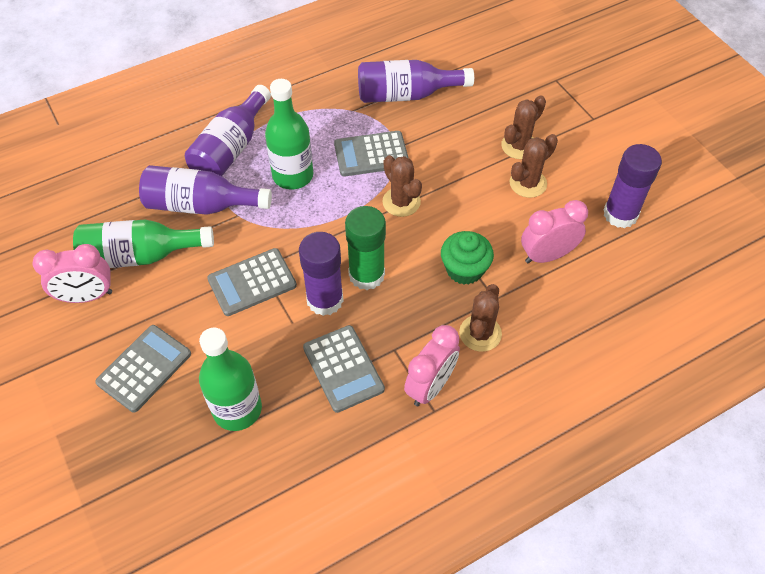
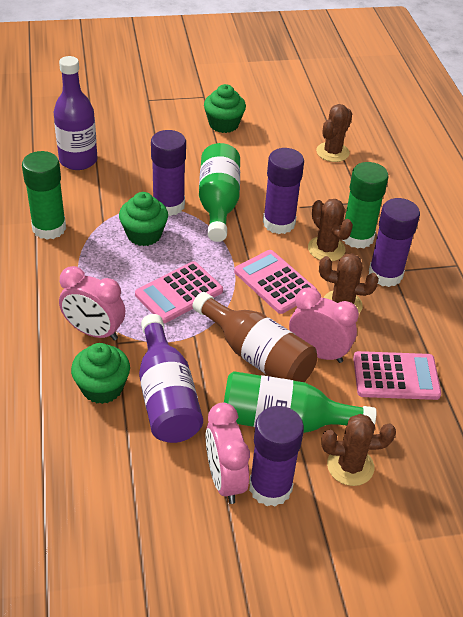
brown bottle: none = 0 -> [192,292,317,382] = 1
green bottle: [73,220,214,268] [199,328,262,431] [265,79,313,190] = 3 -> [199,143,240,242] [224,371,377,433] = 2
green cupcake: [441,231,494,285] = 1 -> [71,343,130,404] [119,192,168,246] [204,84,246,133] = 3
green glue stick: [345,206,386,290] = 1 -> [22,151,66,240] [343,162,389,249] = 2
grey calculator: [95,325,191,412] [207,248,297,316] [303,325,385,413] [334,131,408,177] = 4 -> none = 0
pink calculator: none = 0 -> [135,261,223,323] [234,250,317,314] [353,351,441,400] = 3
purple bottle: [139,165,272,215] [185,85,271,176] [358,60,474,103] = 3 -> [54,56,98,170] [139,314,203,443] = 2
purple glue stick: [299,232,343,316] [603,144,662,228] = 2 -> [151,130,186,216] [249,406,304,507] [263,148,304,234] [369,198,420,287] = 4

